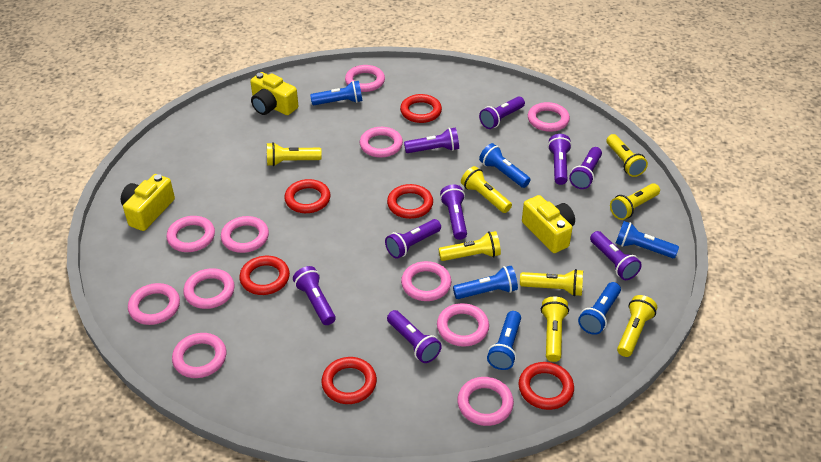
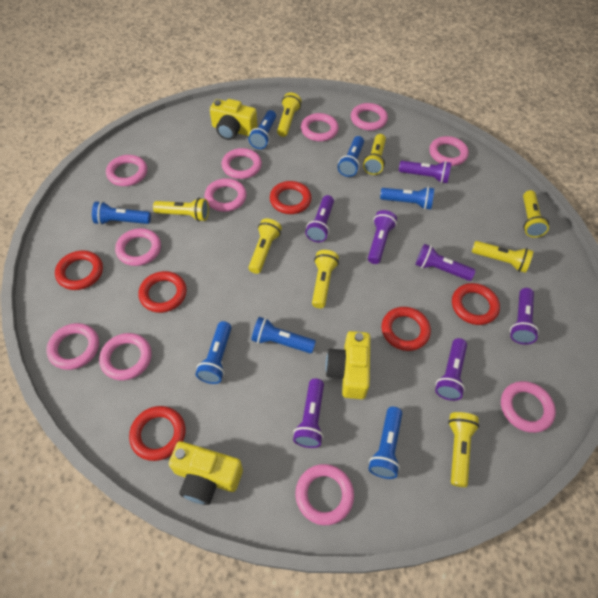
blue flashlight: [310,81,363,105] [453,266,518,299] [479,143,531,188] [487,311,521,370] [578,282,621,335] [616,221,679,258] = 6 -> [92,201,151,225] [196,321,232,384] [248,110,276,149] [251,317,316,353] [338,136,364,177] [368,407,402,479] [380,187,434,210] = 7
purple flashlight: [293,266,336,325] [385,219,441,259] [387,310,442,363] [404,128,459,153] [440,184,467,240] [479,97,525,129] [548,134,572,185] [569,147,602,189] [590,231,642,280] = 9 -> [293,378,324,448] [305,195,334,242] [368,210,397,264] [399,161,451,183] [415,244,476,281] [435,338,467,401] [510,288,539,344] = 7

